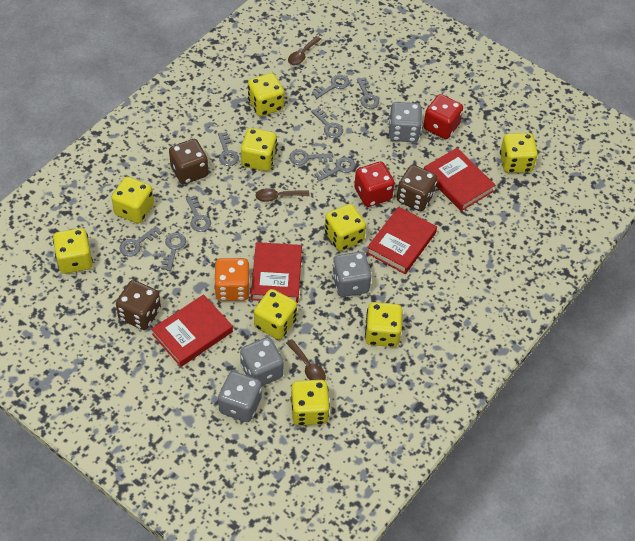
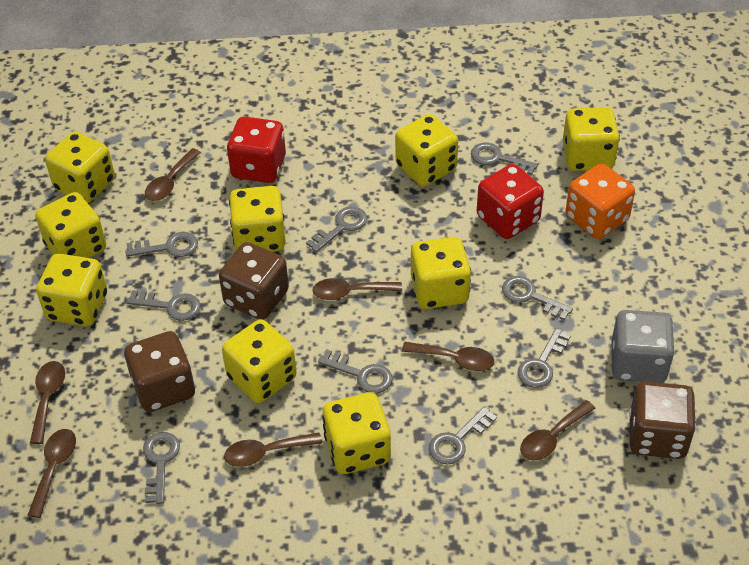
brown spoon: [255,188,309,202] [286,339,326,380] [288,36,321,65] = 3 -> [28,429,76,518] [30,361,65,444] [145,148,201,201] [224,433,322,467] [312,278,402,300] [402,342,494,371] [520,400,596,461] = 7
grey dice: [218,371,262,422] [240,337,284,386] [332,252,371,297] [389,102,422,142] = 4 -> [611,310,675,383] = 1
red book: [152,294,233,367] [251,242,302,303] [367,206,437,274] [424,148,495,211] = 4 -> none = 0

